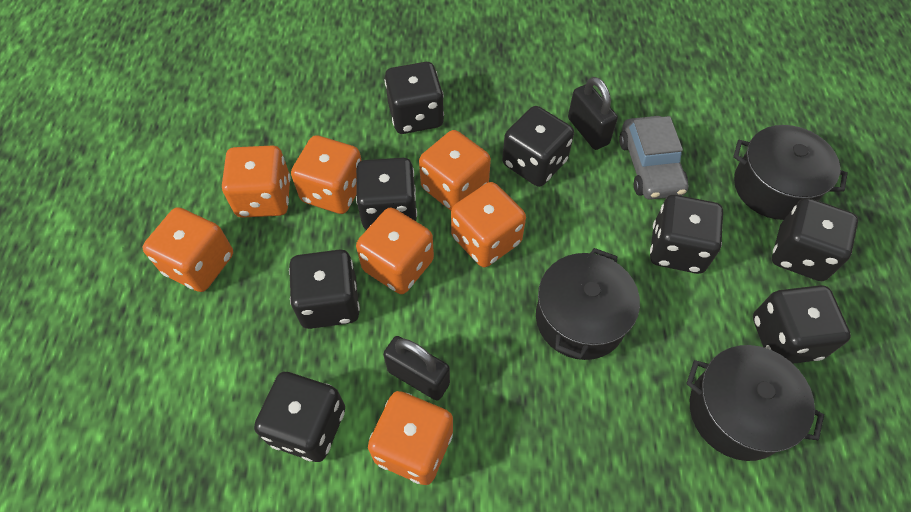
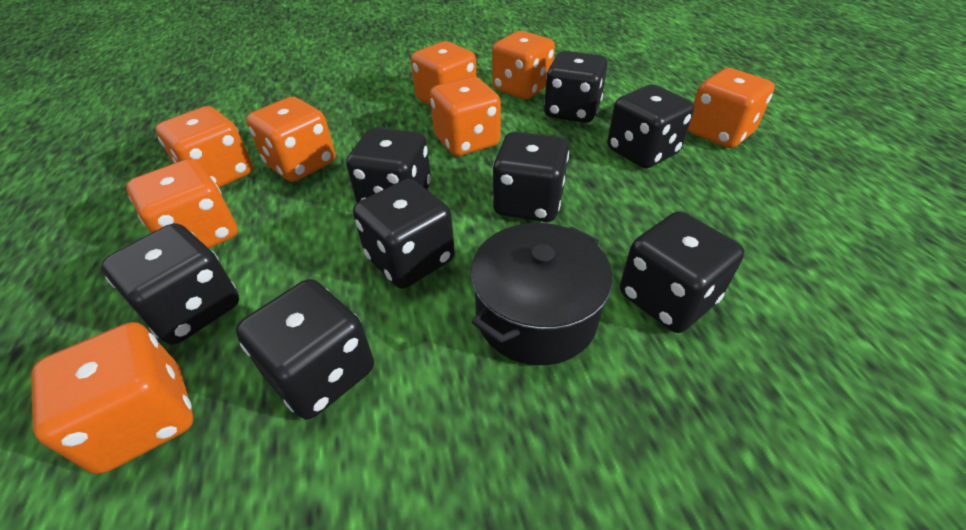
black padlock: [383,336,450,400] [568,77,618,150] = 2 -> none = 0
black pot: [536,248,640,360] [686,345,824,461] [733,125,848,220] = 3 -> [471,223,613,365] = 1
grey car: [619,116,688,200] = 1 -> none = 0
orange dice: [142,207,233,292] [222,146,291,218] [291,135,362,214] [356,208,434,294] [368,391,453,485] [419,130,491,211] [451,182,526,267] = 7 -> [31,322,193,474] [126,159,238,248] [155,106,253,188] [246,97,335,182] [411,41,476,106] [430,77,501,156] [492,31,555,99] [688,68,775,148] = 8

